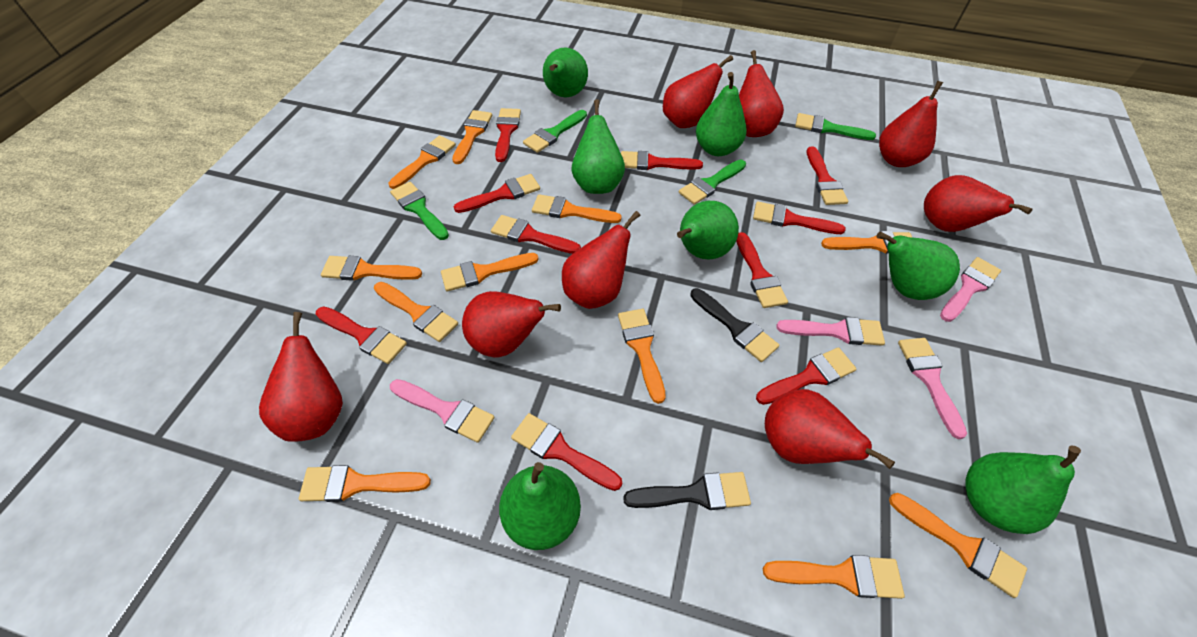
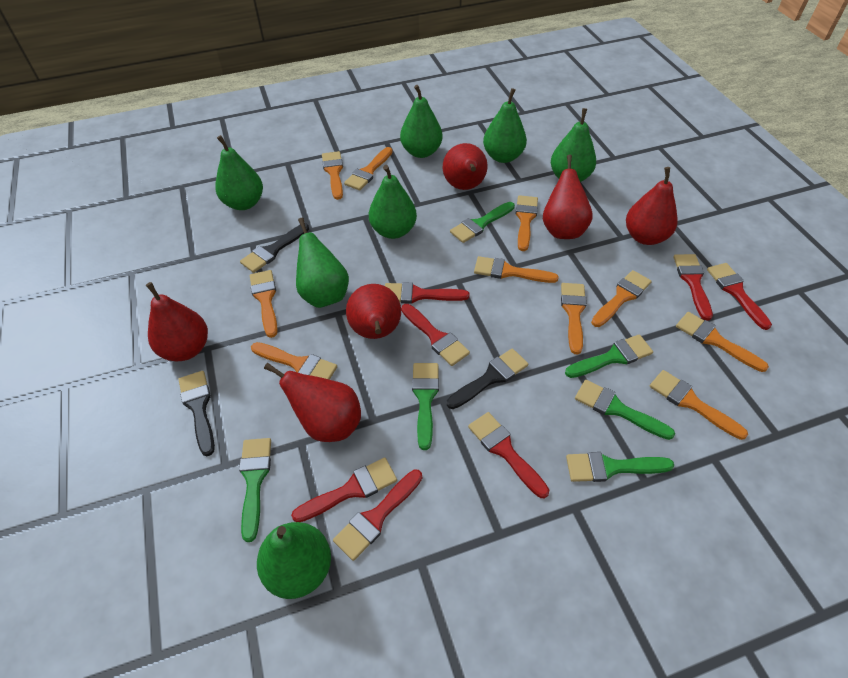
black brush: [623,472,751,510] [690,288,779,362] = 2 -> [179,371,215,456] [240,223,309,273] [447,348,528,409] = 3
green brush: [390,182,449,240] [523,110,587,153] [679,159,746,205] [795,113,876,140] = 4 -> [239,438,271,542] [412,363,439,450] [450,202,515,243] [565,335,653,378] [566,452,674,482] [575,380,675,440] = 6
orange brush: [299,465,431,502] [321,256,422,281] [374,282,458,342] [388,136,456,189] [441,253,539,292] [452,110,492,164] [532,194,622,223] [618,309,666,404] [763,555,905,599] [821,231,913,254] [889,493,1027,598] = 11 -> [250,270,278,338] [251,342,337,380] [322,151,343,200] [344,147,393,190] [474,256,559,283] [516,195,538,251] [561,283,587,354] [591,270,652,327] [650,370,748,440] [676,312,769,372] = 10
pink brush: [390,379,495,443] [776,317,885,346] [898,338,967,439] [940,257,1001,322] = 4 -> none = 0
red brush: [316,306,407,364] [454,174,540,213] [491,215,581,254] [495,108,521,162] [511,413,622,491] [621,151,703,170] [736,232,788,308] [753,201,846,234] [756,347,857,405] [806,146,848,205] = 10 -> [291,458,397,522] [333,470,422,561] [385,282,469,304] [401,304,470,366] [468,412,549,498] [673,254,713,320] [707,263,772,330] = 7
red pear: [259,312,343,441] [462,291,561,357] [562,211,640,309] [663,55,733,128] [739,50,784,137] [765,389,895,469] [879,81,943,167] [924,175,1033,232] = 8 -> [146,282,208,361] [264,363,361,442] [346,284,401,339] [443,143,488,190] [543,154,593,239] [626,167,678,245] = 6

